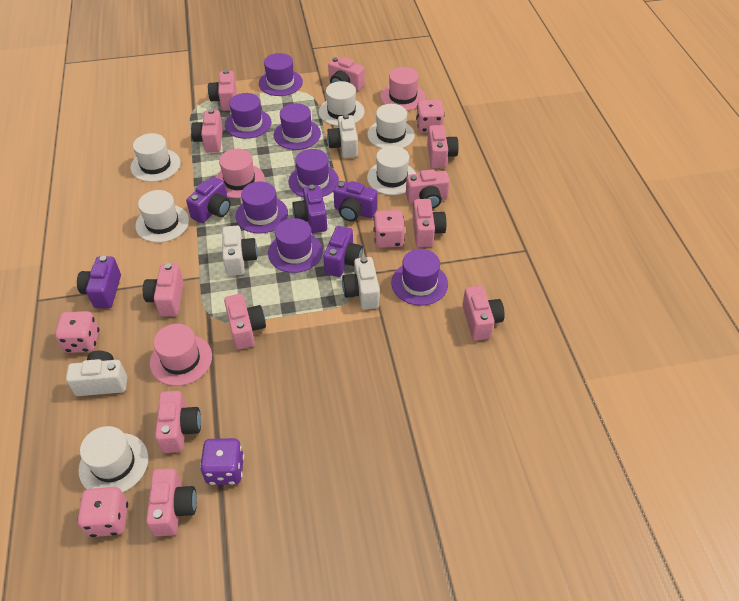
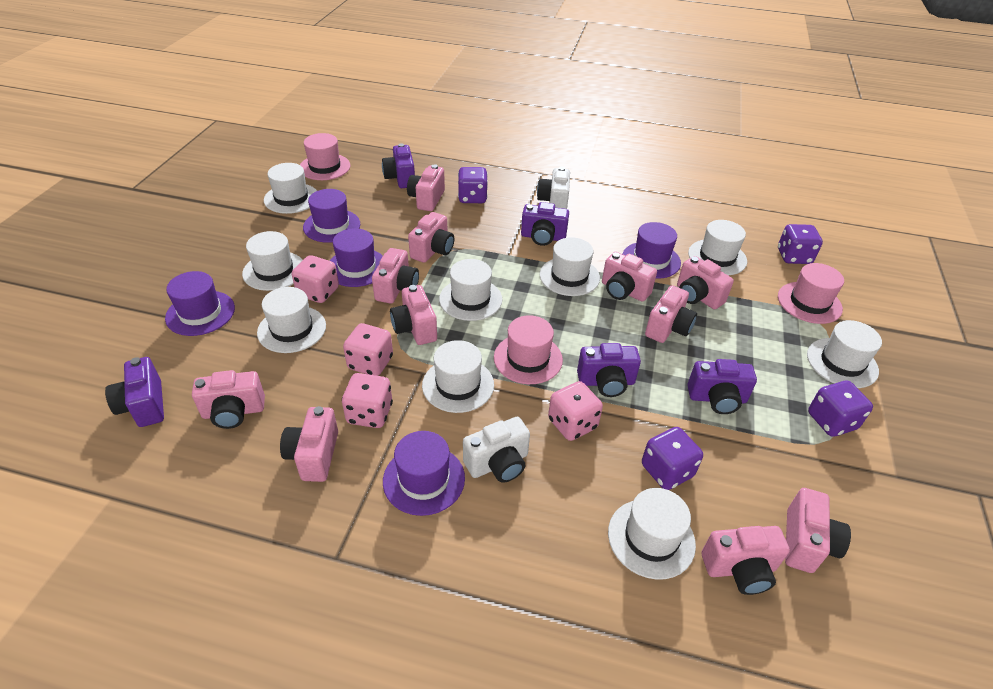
purple dice: [200,438,244,485] = 1 -> [458,167,488,203] [642,427,703,490] [778,224,823,264] [808,381,873,437] = 4
purple hat: [225,93,272,139] [236,182,288,234] [259,53,303,96] [268,218,323,273] [274,103,321,150] [289,149,339,197] [391,249,448,306] = 7 -> [165,271,235,336] [303,189,360,243] [330,228,383,287] [383,431,465,516] [622,222,681,279] = 5
white camera: [66,351,127,396] [222,226,258,276] [327,114,358,158] [342,257,380,310] = 4 -> [463,417,530,483] [537,167,570,209] = 2
white hat: [78,426,149,493] [130,133,180,182] [135,190,189,243] [319,81,364,126] [367,104,415,149] [367,146,416,195] = 6 -> [242,231,303,291] [257,287,326,353] [264,163,317,214] [422,340,494,413] [439,259,502,321] [540,237,600,296] [608,488,696,580] [688,220,747,275] [807,320,882,388] = 9

